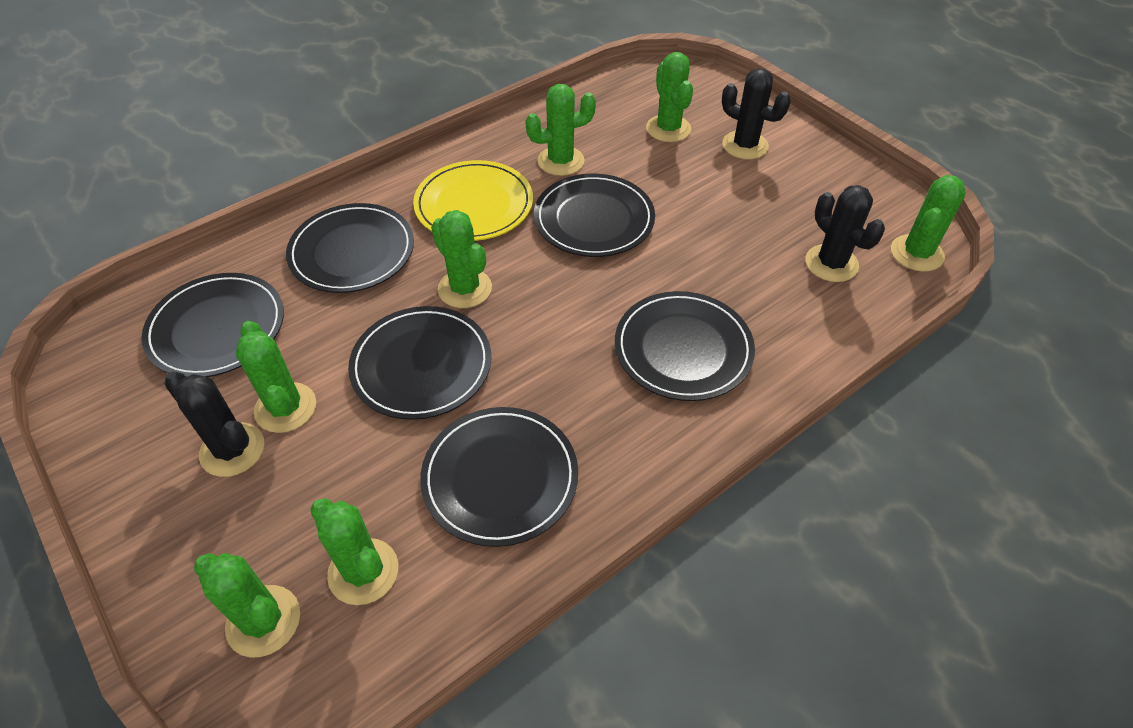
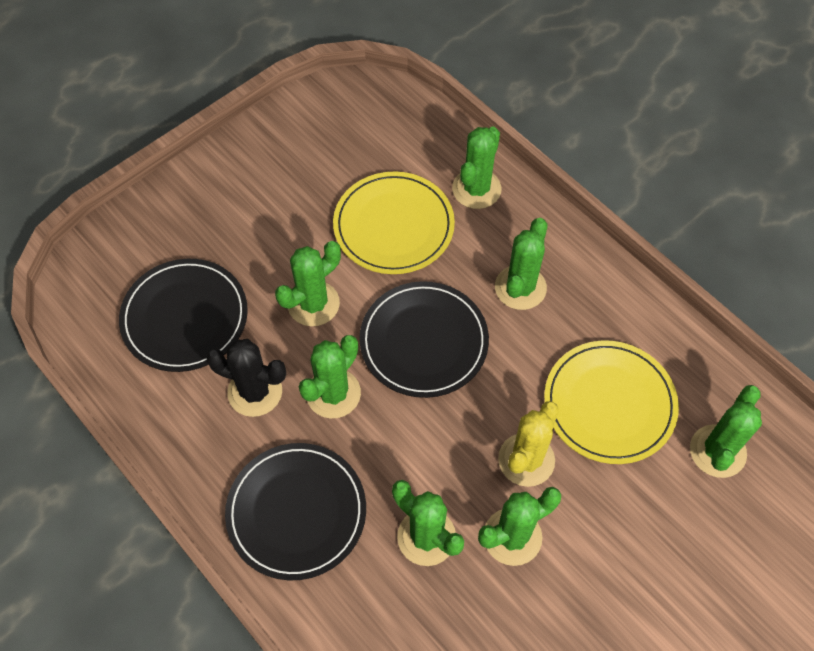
black cactus: [164,372,264,477] [722,68,791,159] [805,185,885,282] = 3 -> [206,339,286,417] = 1
black plate: [141,273,284,377] [286,203,414,293] [348,306,491,420] [420,407,578,547] [534,174,655,257] [615,291,755,401] = 6 -> [119,259,248,372] [225,443,366,580] [359,281,489,398] = 3
yellow cactus: none = 0 -> [498,401,559,487] = 1
yellow plate: [413,160,533,241] = 1 -> [333,171,455,274] [544,341,679,464] = 2

